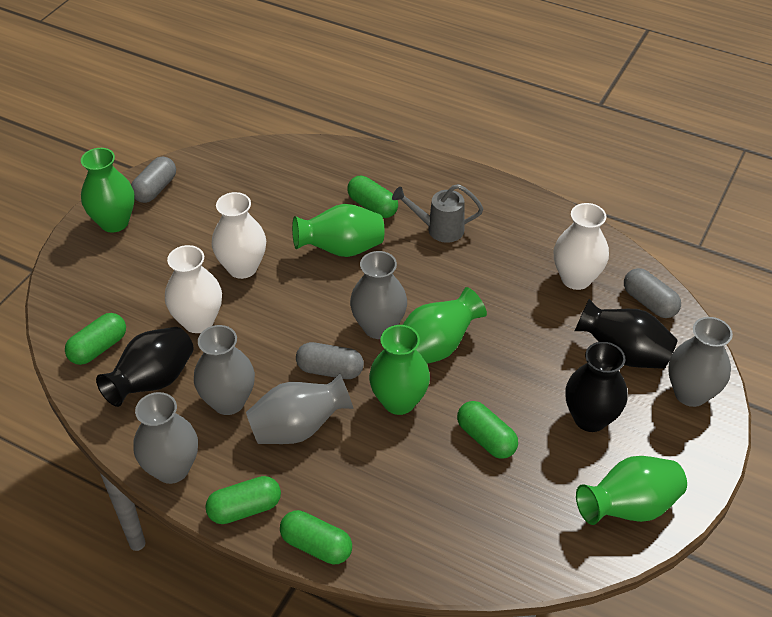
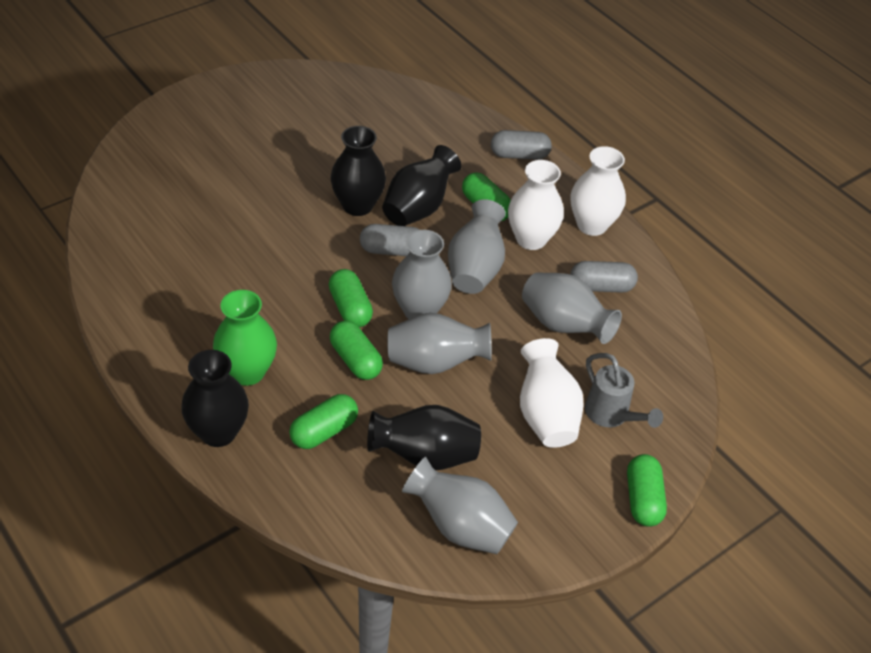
black vase: [96,327,194,407] [565,342,627,432] [575,299,678,369] = 3 -> [181,350,249,447] [331,126,386,216] [367,405,481,470] [382,145,462,226] = 4
green vase: [81,148,135,233] [292,204,385,257] [369,325,430,415] [403,287,487,364] [576,456,687,525] = 5 -> [213,290,277,386] = 1

